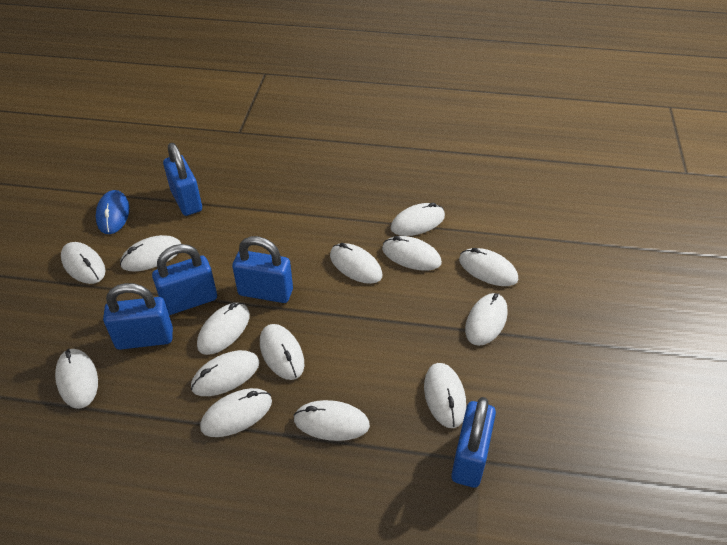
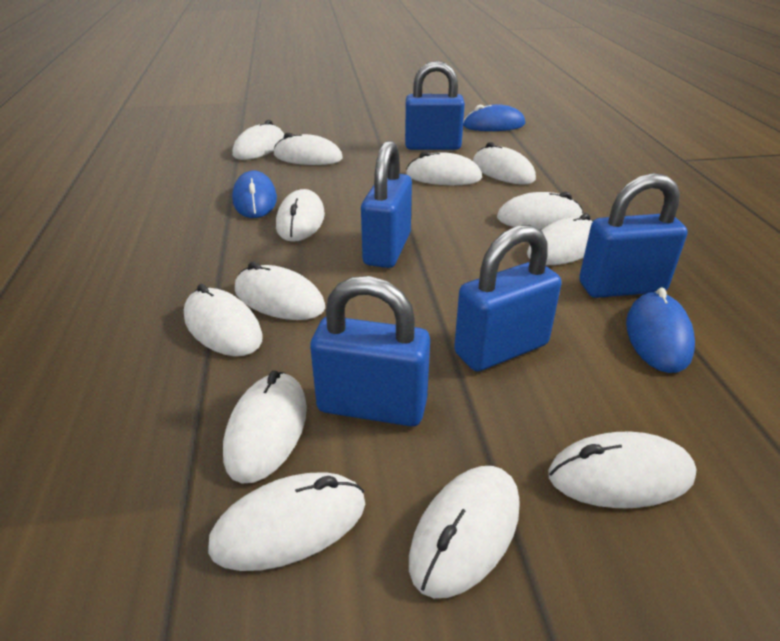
blue mouse: [96,190,129,234] = 1 -> [232,171,277,218] [463,104,525,131] [626,288,695,373] = 3
white mouse: [55,349,98,409] [61,242,105,284] [120,235,181,271] [191,350,260,396] [197,303,250,355] [200,388,272,437] [260,324,304,380] [293,400,370,441] [330,243,382,284] [382,236,442,271] [391,202,445,236] [424,363,466,428] [459,248,518,286] [465,293,508,346] = 14 -> [184,284,263,356] [208,472,365,571] [223,371,307,483] [232,120,284,160] [235,262,325,320] [274,133,343,165] [276,189,325,242] [406,151,482,185] [409,466,520,598] [473,142,536,184] [497,192,583,230] [527,213,593,265] [548,432,697,508] = 13

